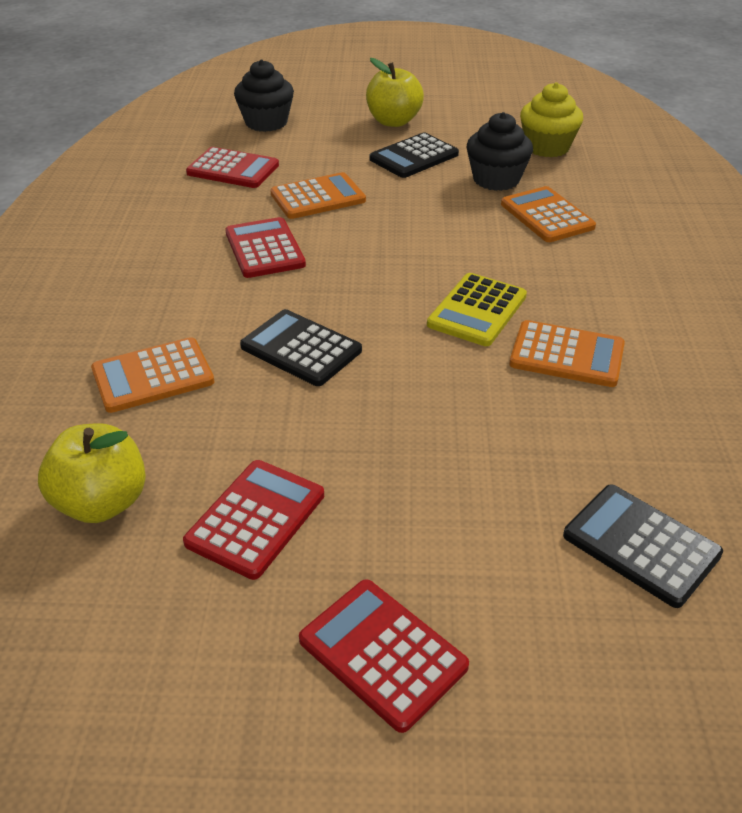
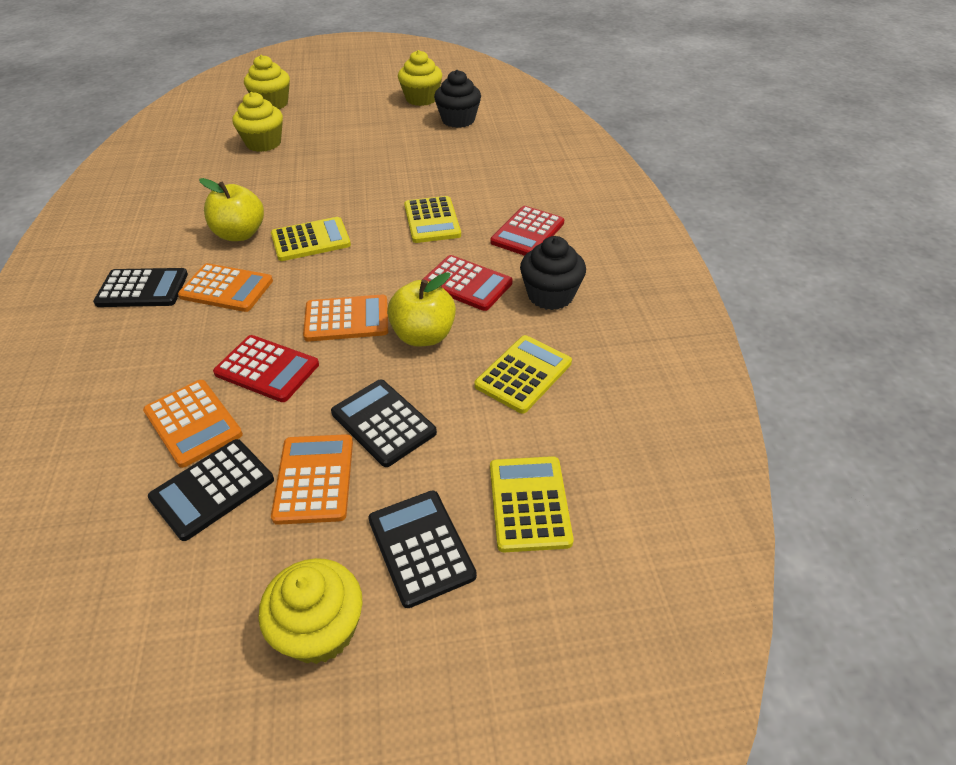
black calculator: [240,309,362,386] [369,133,459,178] [563,484,723,608] = 3 -> [93,268,188,307] [148,439,274,541] [331,380,437,467] [368,490,477,608] = 4
red calculator: [183,460,324,580] [186,147,279,188] [225,217,306,278] [299,579,469,733] = 4 -> [213,335,319,402] [422,255,512,311] [490,206,564,256] = 3
yellow calculator: [427,273,527,346] = 1 -> [271,217,351,261] [404,196,461,243] [474,335,572,414] [490,456,574,552] = 4
yellow cupcake: [520,82,583,157] = 1 -> [232,92,283,152] [244,55,290,109] [258,558,363,664] [398,50,442,106] = 4

